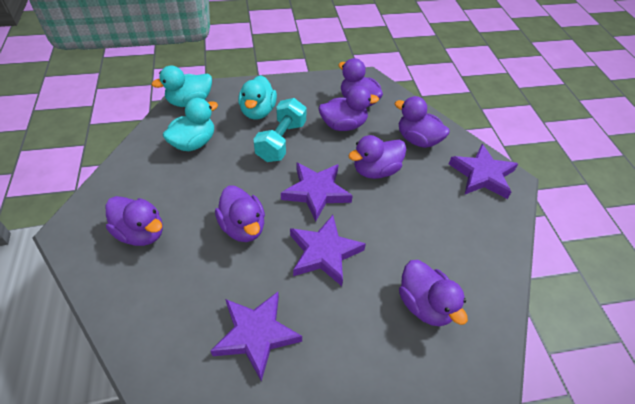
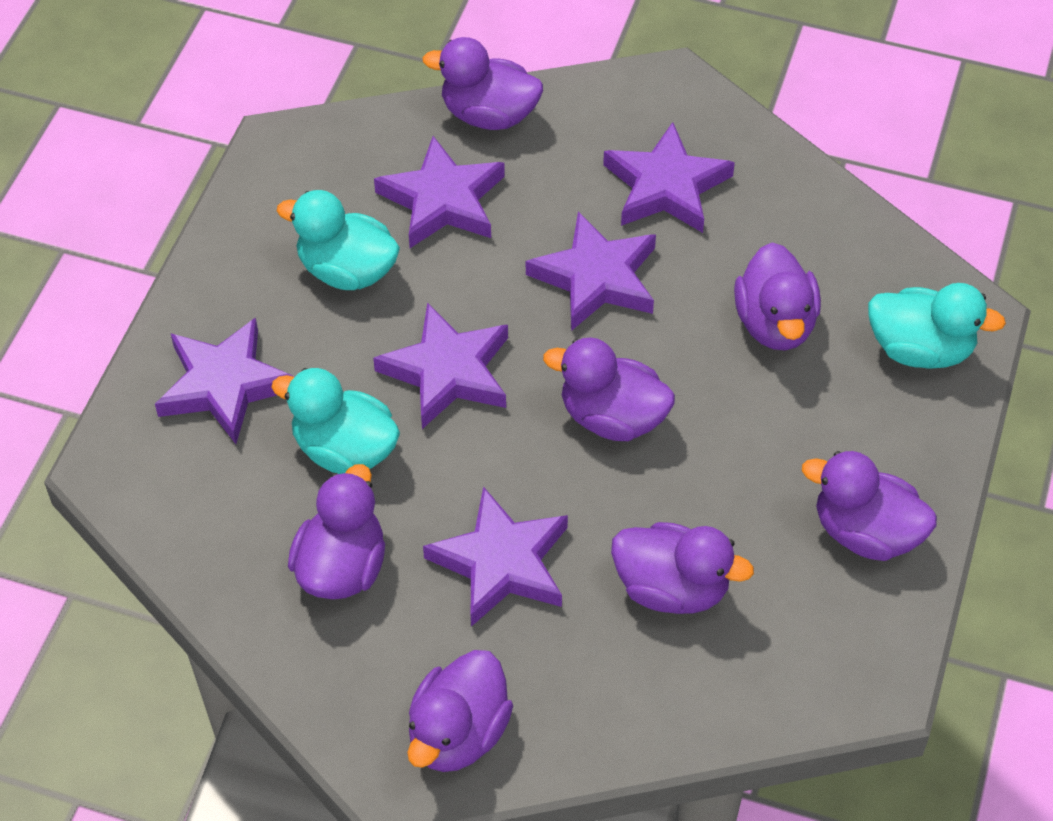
purple star: [211,292,302,381] [281,163,353,222] [290,215,366,286] [449,144,518,199] = 4 -> [155,317,295,444] [373,303,508,429] [374,136,505,248] [423,486,568,627] [526,212,656,331] [603,122,735,233] = 6
turquoise dumbbell: [253,98,307,162] = 1 -> none = 0

